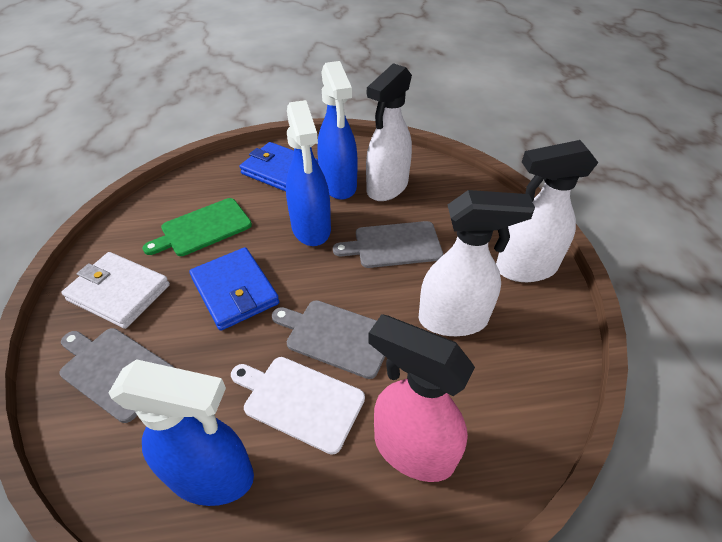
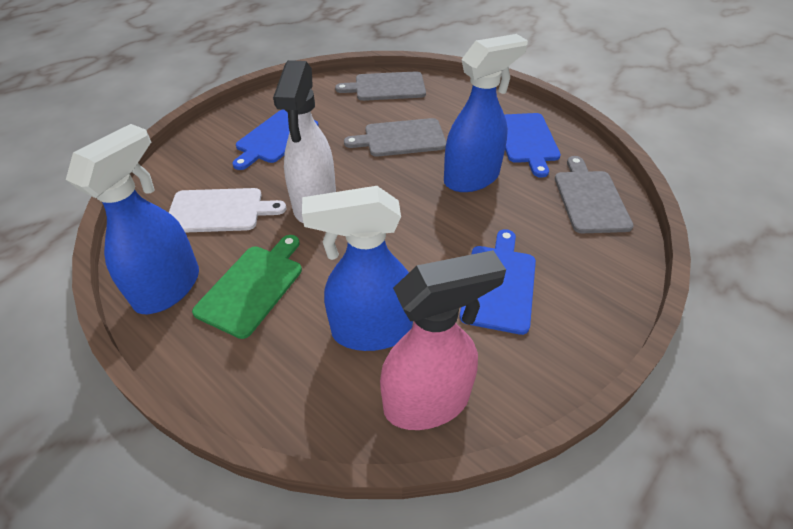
blue cutting board: none = 0 -> [232,110,319,170] [460,229,536,335] [504,113,561,178] = 3
blue wallet: [189,247,279,331] [240,142,318,192] = 2 -> none = 0
white spray bottle: [366,63,412,201] [419,190,535,336] [496,140,598,282] = 3 -> [273,60,336,223] = 1
white wallet: [61,252,170,329] = 1 -> none = 0

